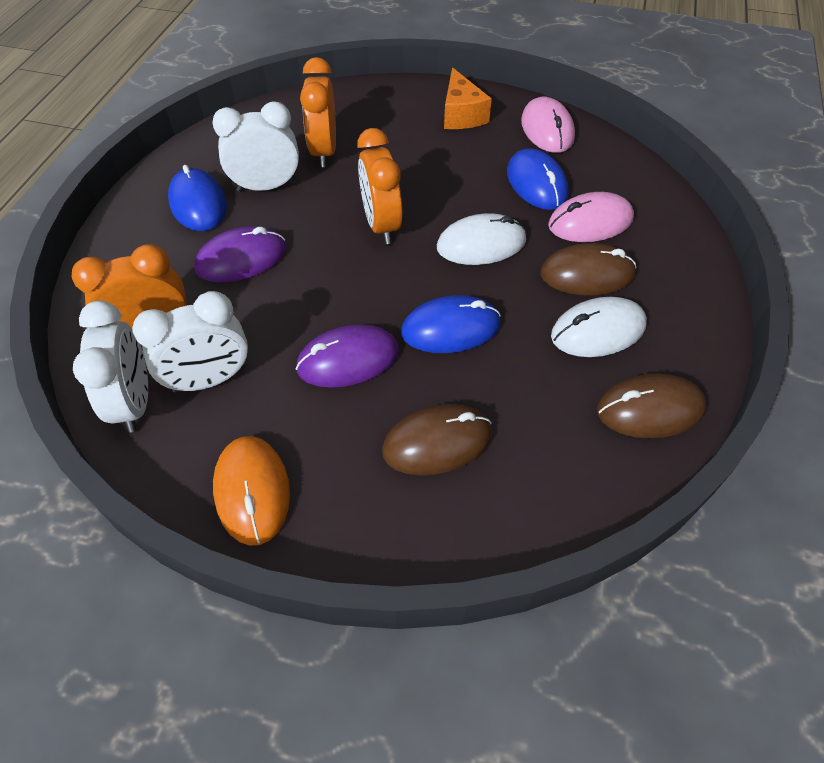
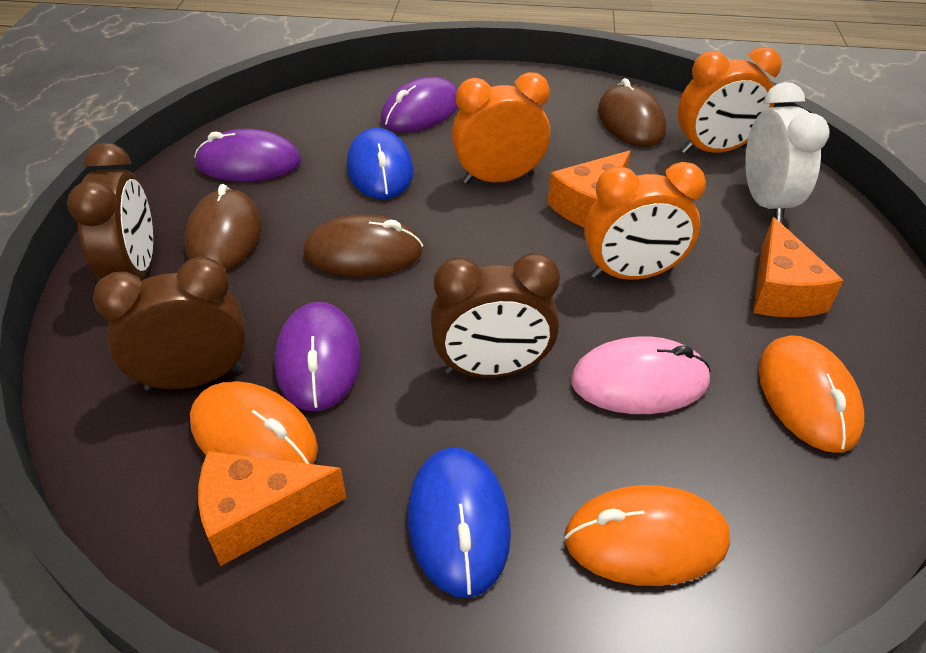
blue mouse: [168,165,227,231] [401,295,501,353] [507,148,569,210] = 3 -> [347,128,414,199] [408,448,511,598] = 2
brown clock: none = 0 -> [67,143,153,280] [93,257,246,391] [431,253,560,378] = 3
orange cheese: [444,68,492,129] = 1 -> [198,451,346,566] [547,150,631,227] [753,217,844,317] = 3
orange mouse: [213,436,290,546] = 1 -> [190,381,318,464] [565,485,730,586] [758,335,864,453] = 3
pink mouse: [521,97,575,153] [548,192,634,242] = 2 -> [571,336,711,414] = 1
purple mouse: [194,226,286,282] [296,324,399,388] = 2 -> [194,129,301,182] [274,302,361,411] [380,77,458,133] = 3
white clock: [73,301,148,433] [132,291,248,393] [212,102,299,192] = 3 -> [745,82,829,223] = 1
white mouse: [437,213,526,265] [551,297,647,357] = 2 -> none = 0

